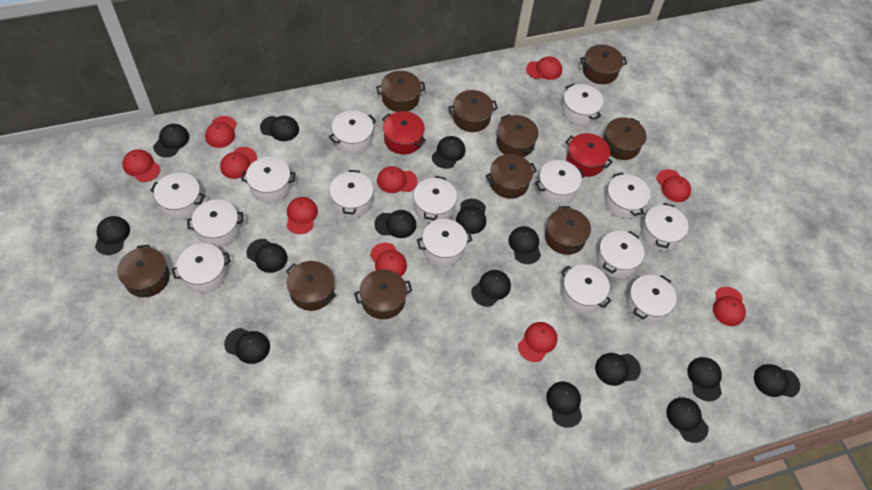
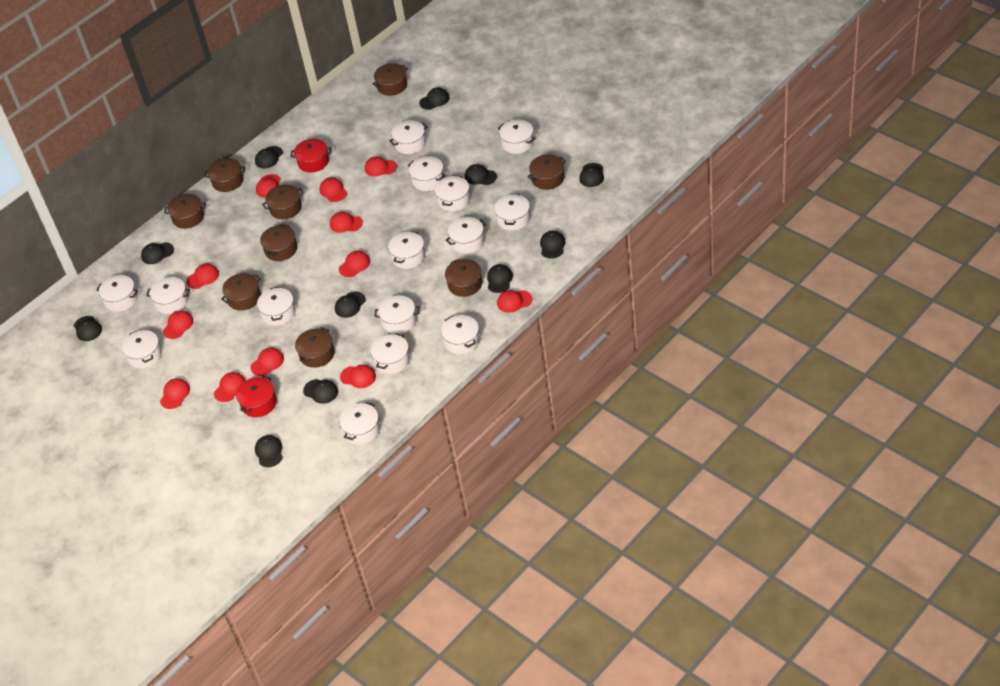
black cap: [95,216,130,255] [153,124,189,157] [224,328,270,364] [246,239,288,273] [260,116,299,141] [374,210,417,238] [432,136,466,169] [456,199,486,234] [471,270,511,307] [508,226,541,264] [546,381,582,428] [595,353,641,386] [666,397,709,443] [687,357,722,402] [754,364,800,397] = 15 -> [74,316,102,341] [141,242,174,264] [255,146,283,168] [255,435,283,467] [303,379,338,404] [335,291,366,318] [419,87,450,110] [465,164,497,185] [487,264,513,293] [540,230,566,259] [579,163,604,187] = 11
brown pot: [117,245,170,297] [286,261,336,311] [354,269,412,319] [376,71,426,112] [448,90,498,132] [486,154,537,199] [496,114,538,157] [545,206,591,255] [580,45,627,84] [603,117,646,160] = 10 -> [164,194,206,229] [204,158,245,192] [221,273,261,310] [260,224,298,261] [262,184,304,219] [295,327,335,368] [372,63,408,96] [445,259,482,297] [527,155,566,190] = 9
red cap: [123,149,160,182] [205,116,237,148] [220,147,257,179] [287,197,318,234] [370,243,407,276] [377,166,418,193] [518,322,557,362] [526,56,562,80] [656,169,691,202] [713,287,746,326] = 10 -> [160,378,190,409] [163,310,193,339] [186,263,219,289] [214,372,246,402] [251,348,284,376] [256,174,281,198] [319,177,347,202] [330,212,363,233] [339,251,370,277] [340,365,376,388] [365,156,397,176] [497,290,532,313] = 12

